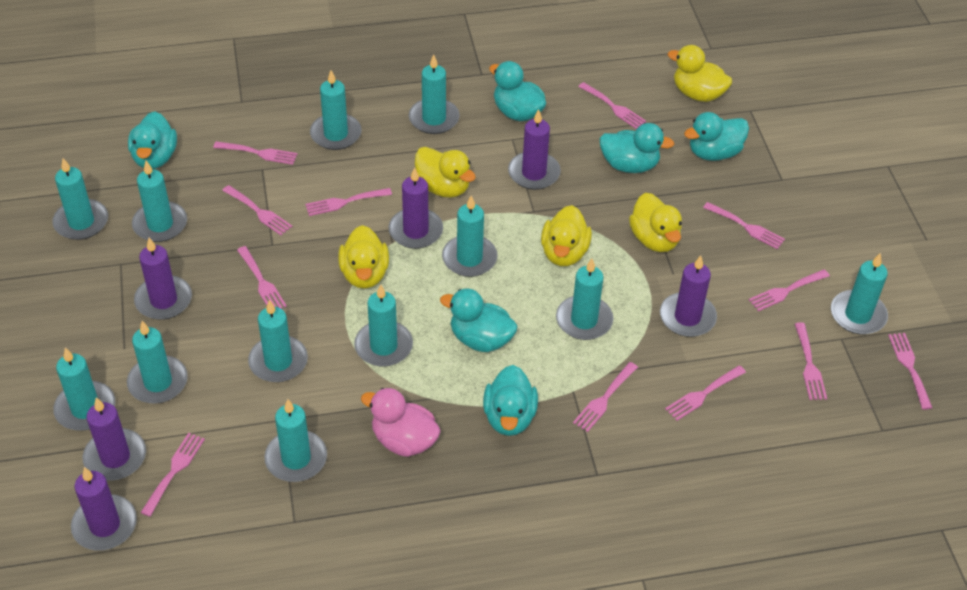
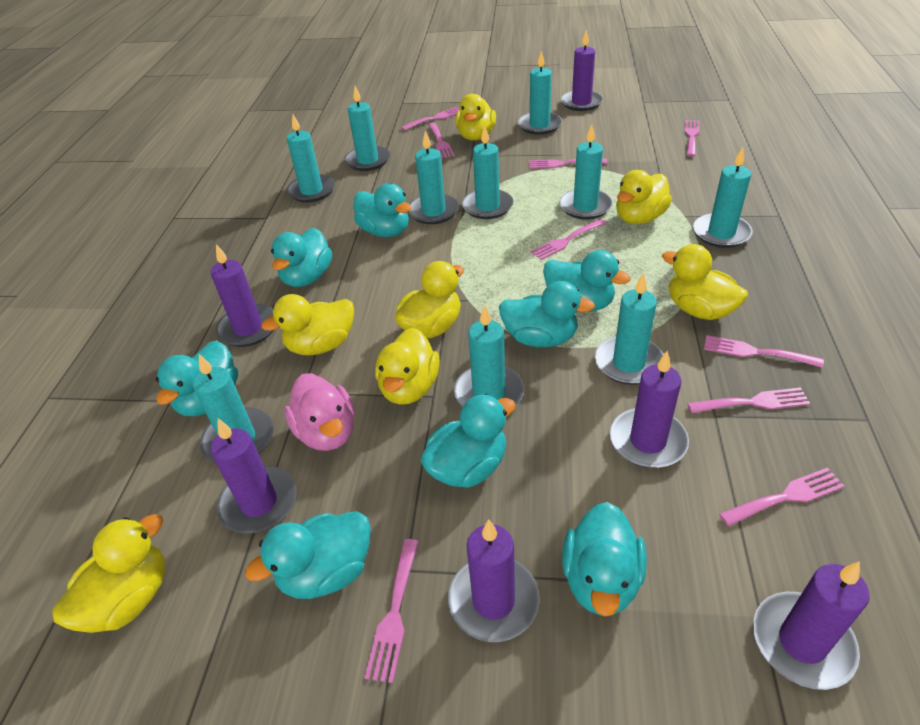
pink fork: [140,433,205,517] [213,142,297,165] [222,185,292,235] [237,246,287,309] [305,188,392,216] [573,362,638,432] [578,82,646,129] [665,365,746,421] [703,202,785,249] [749,269,830,311] [795,322,827,400] [888,333,932,410] = 12 -> [365,539,419,683] [401,107,459,131] [428,123,455,158] [529,158,607,169] [530,219,607,260] [685,120,700,156] [687,387,810,413] [704,335,824,368] [719,468,845,526] = 9
turquoise candle: [52,158,108,240] [53,348,116,431] [127,321,188,404] [132,161,187,242] [248,300,308,382] [264,399,327,482] [310,70,362,150] [354,284,413,367] [409,55,460,134] [442,196,498,277] [556,258,613,340] [831,253,888,334] = 12 -> [193,354,274,463] [286,115,335,202] [344,86,390,171] [408,131,459,224] [454,305,524,407] [462,125,514,219] [518,50,562,135] [559,124,613,219] [595,273,664,385] [693,147,753,248] = 10
turquoise duck: [128,111,177,169] [440,288,518,352] [483,365,538,436] [489,61,546,121] [599,123,674,173] [684,112,749,161] = 6 -> [156,340,238,416] [245,511,371,599] [271,228,332,287] [354,183,411,237] [420,394,516,488] [499,281,595,347] [543,250,631,312] [562,502,647,616] = 8
yellow duck: [338,225,389,289] [415,147,476,198] [541,205,592,266] [629,193,682,252] [668,45,732,102] = 5 -> [53,514,165,633] [261,294,354,355] [375,328,440,405] [395,261,464,338] [455,94,496,141] [616,170,672,224] [662,244,748,320] = 7

